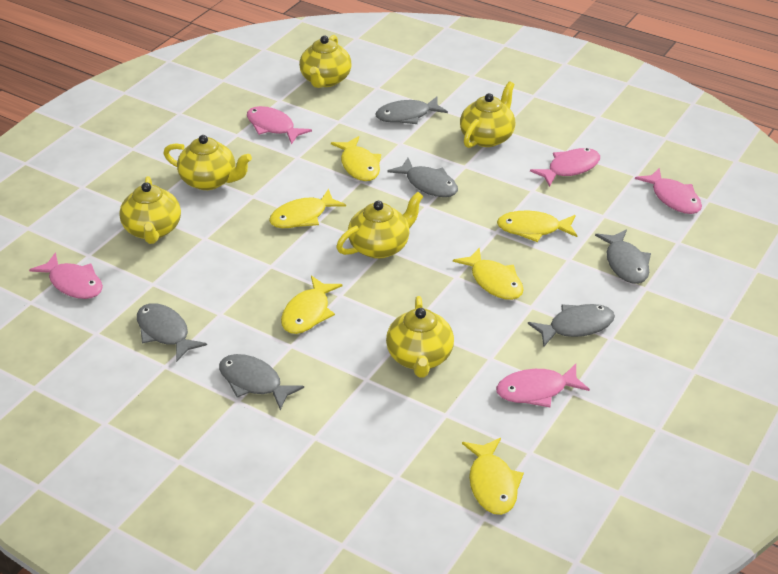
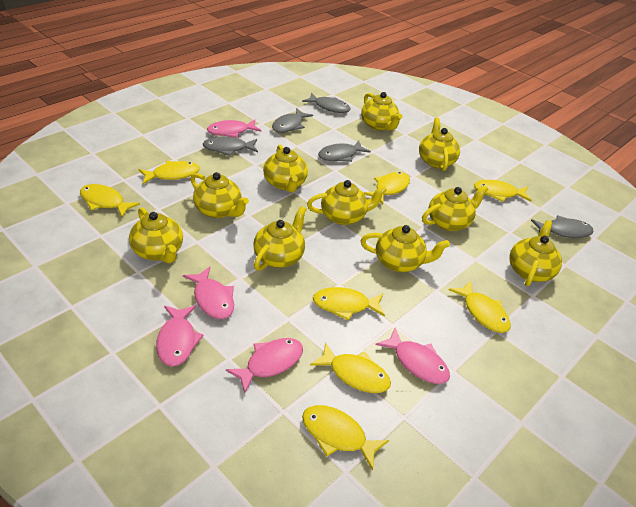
grey fish: [137,303,207,362] [219,354,304,410] [375,96,448,124] [387,158,458,197] [528,304,615,346] [595,229,651,284] = 6 -> [203,136,258,156] [272,108,313,133] [302,93,351,113] [318,141,371,162] [531,215,594,238] = 5
yellow fish: [269,189,346,228] [281,276,342,334] [331,136,381,181] [453,247,524,300] [462,438,524,515] [497,211,577,242] = 6 -> [80,184,140,217] [139,161,200,184] [302,405,389,471] [310,342,391,393] [313,287,385,321] [364,172,410,204] [449,280,511,333] [474,180,532,202] = 8
yellow teapot: [119,176,181,244] [164,135,252,190] [299,35,352,88] [336,192,424,259] [386,296,454,378] [460,81,515,148] = 6 -> [129,207,183,263] [190,172,249,218] [253,206,306,271] [263,145,308,192] [307,180,387,225] [361,92,402,131] [361,225,450,272] [419,118,460,171] [422,185,488,231] [509,220,562,286] = 10

